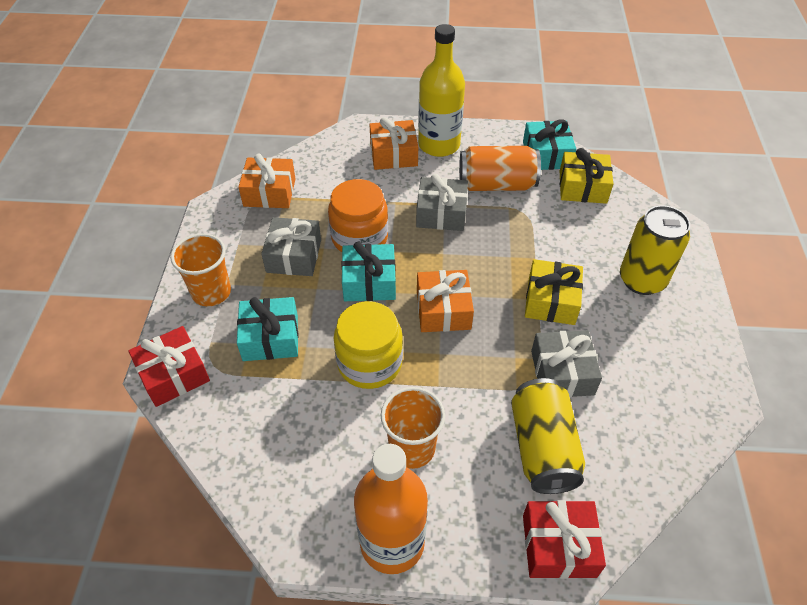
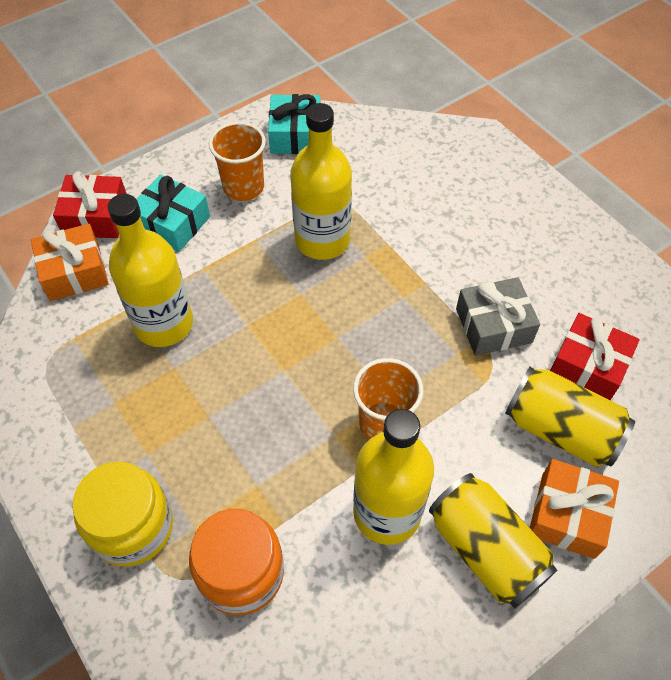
grey gift: [261,217,321,276] [416,174,468,231] [531,330,602,397] = 3 -> [456,277,540,356] = 1
orange bottle: [354,444,428,574] = 1 -> none = 0
orange can: [459,146,541,191] = 1 -> none = 0
orange gift: [238,154,296,208] [369,117,418,170] [417,270,474,332] = 3 -> [31,224,109,301] [530,459,619,559] = 2
turquoise gift: [237,297,299,361] [341,242,396,301] [523,119,576,170] = 3 -> [137,174,210,252] [268,94,320,154] = 2
yellow bottle: [418,24,465,157] = 1 -> [108,194,193,347] [290,103,352,260] [353,409,434,545] = 3
yellow gift: [525,259,583,325] [560,148,613,204] = 2 -> none = 0

